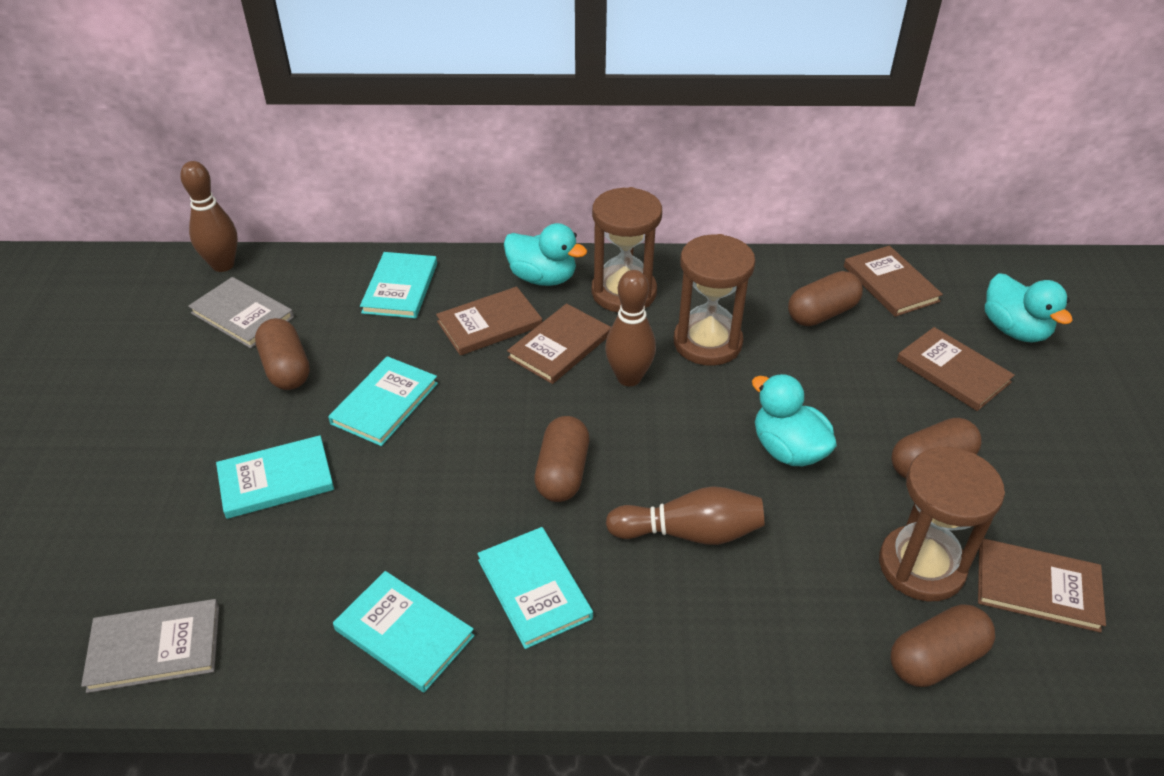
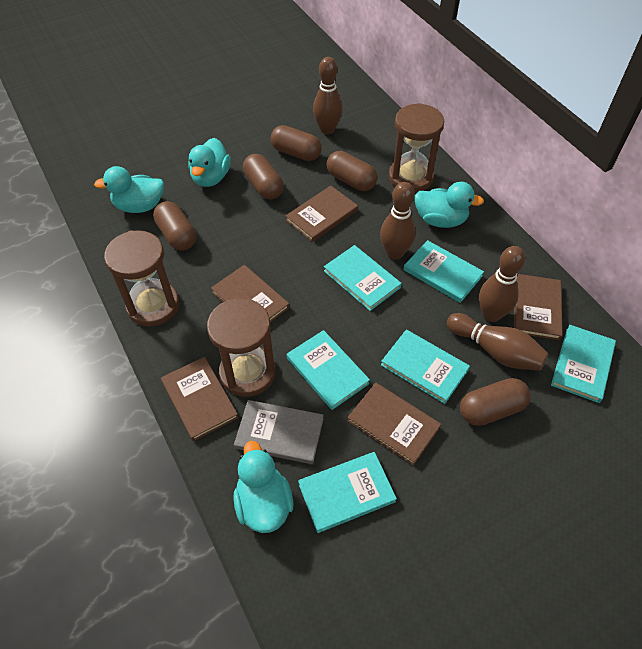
brown bowling pin: [180,161,238,272] [605,270,656,386] [606,486,764,545] = 3 -> [313,57,343,134] [380,182,416,259] [447,313,548,371] [479,246,525,322] = 4
grey book: [81,599,219,693] [188,277,294,348] = 2 -> [234,400,324,464] = 1
turquoise book: [216,435,334,519] [328,356,438,446] [333,571,475,692] [360,252,437,318] [477,527,593,649] = 5 -> [287,330,370,410] [298,452,397,533] [324,245,402,311] [381,330,470,404] [403,240,484,303] [551,325,616,403] = 6
turquoise duck: [504,223,587,286] [752,374,837,466] [985,273,1073,343] = 3 -> [94,166,164,213] [188,138,231,187] [233,441,293,533] [415,182,484,228] = 4

